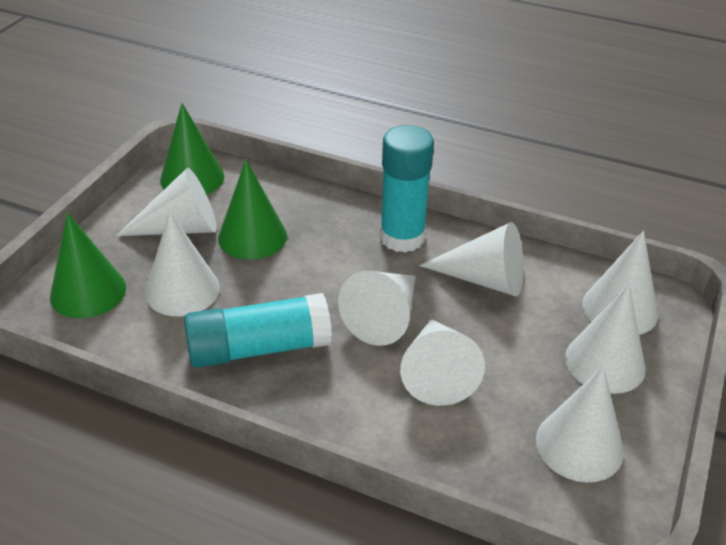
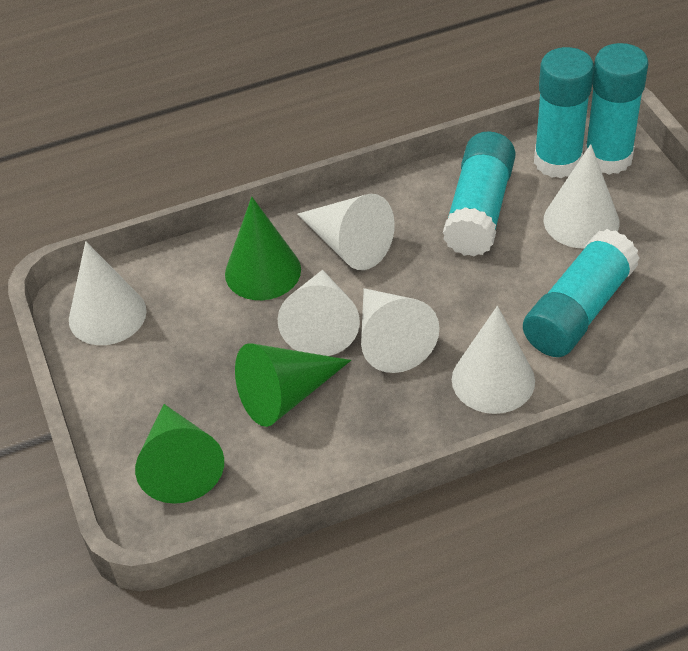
turquoise glue stick: [184,293,332,368] [380,125,434,253] = 2 -> [443,131,516,257] [523,229,640,357] [534,47,594,178] [585,43,649,174] = 4
white cone: [116,168,217,236] [145,211,220,316] [338,271,416,346] [400,319,485,406] [419,222,524,296] [536,366,624,482] [565,284,646,394] [582,230,658,335] = 8 -> [69,241,147,345] [278,270,360,356] [297,194,395,270] [361,288,440,373] [452,306,535,414] [544,144,619,248] = 6

